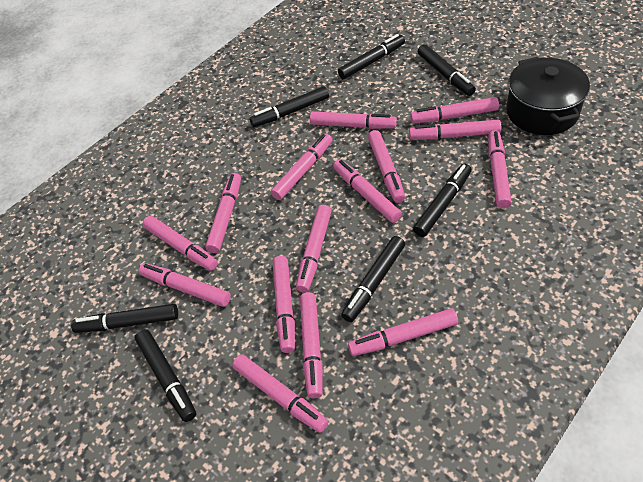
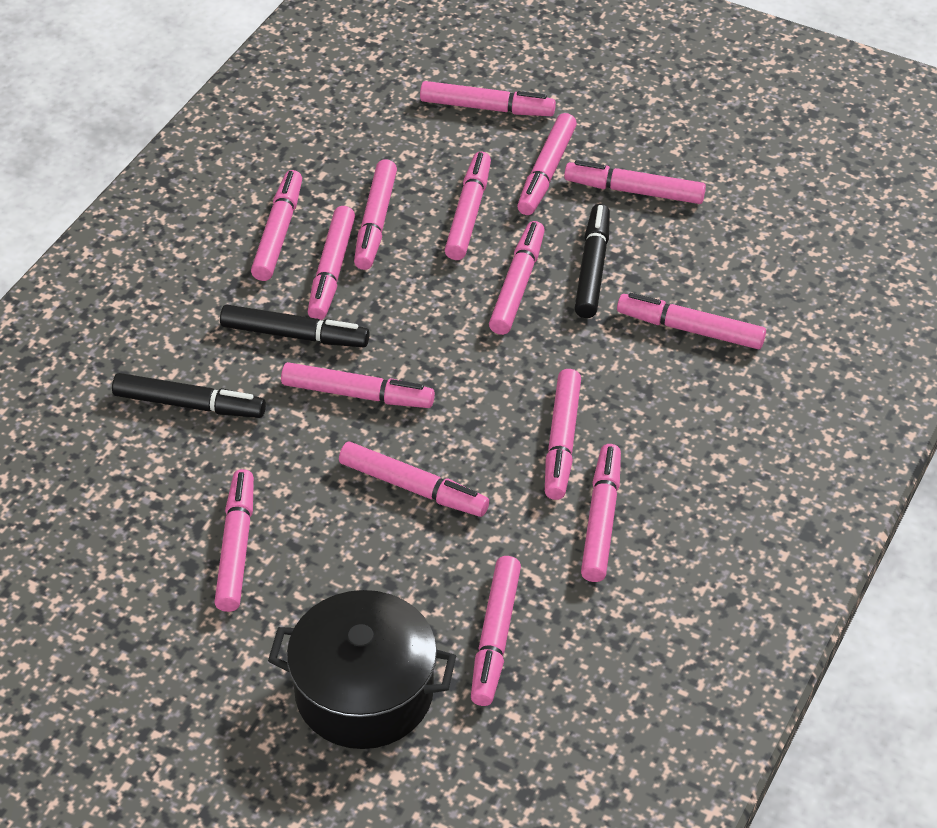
black marker: [71,304,178,333] [135,329,196,422] [249,86,329,127] [338,34,405,79] [341,236,405,322] [413,164,472,237] [418,44,476,96] = 7 -> [112,373,266,418] [220,304,370,347] [575,204,610,318] = 3

